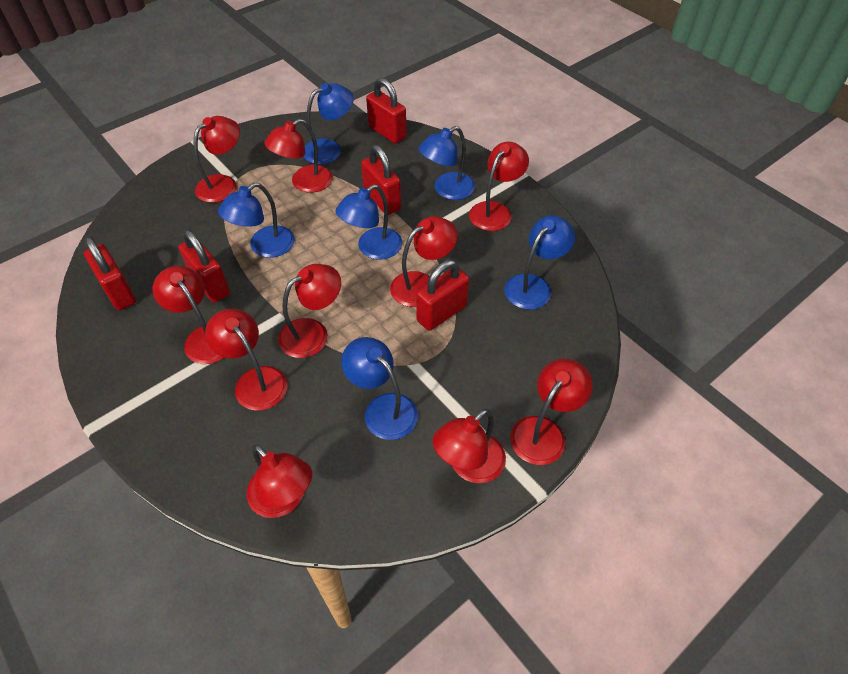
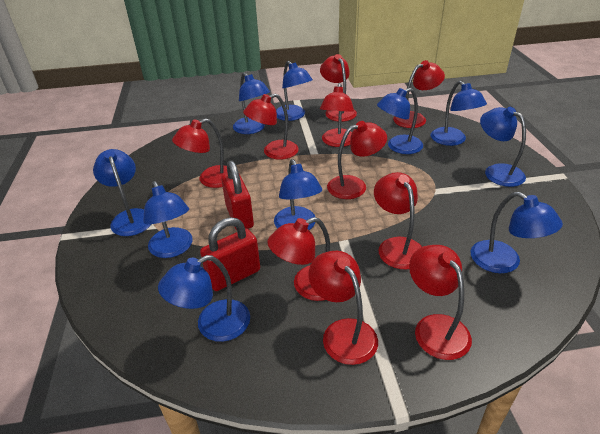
blue lamp: [218,183,295,258] [304,83,353,164] [336,185,402,260] [341,337,418,440] [418,126,475,200] [505,215,575,310] = 6 -> [93,149,151,236] [144,181,193,258] [158,255,250,342] [233,73,270,134] [274,159,322,230] [276,61,313,121] [377,88,423,154] [431,81,487,146] [471,192,563,273] [480,107,526,187] = 10
red padlock: [84,237,136,310] [178,230,230,302] [361,145,401,215] [366,78,406,144] [416,260,469,331] = 5 -> [200,217,260,291] [221,160,254,230] = 2

